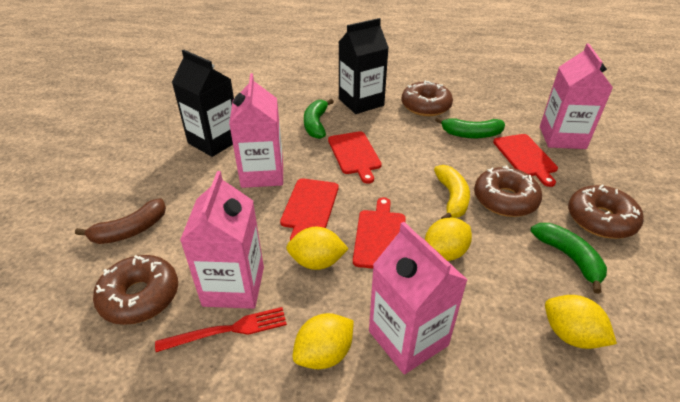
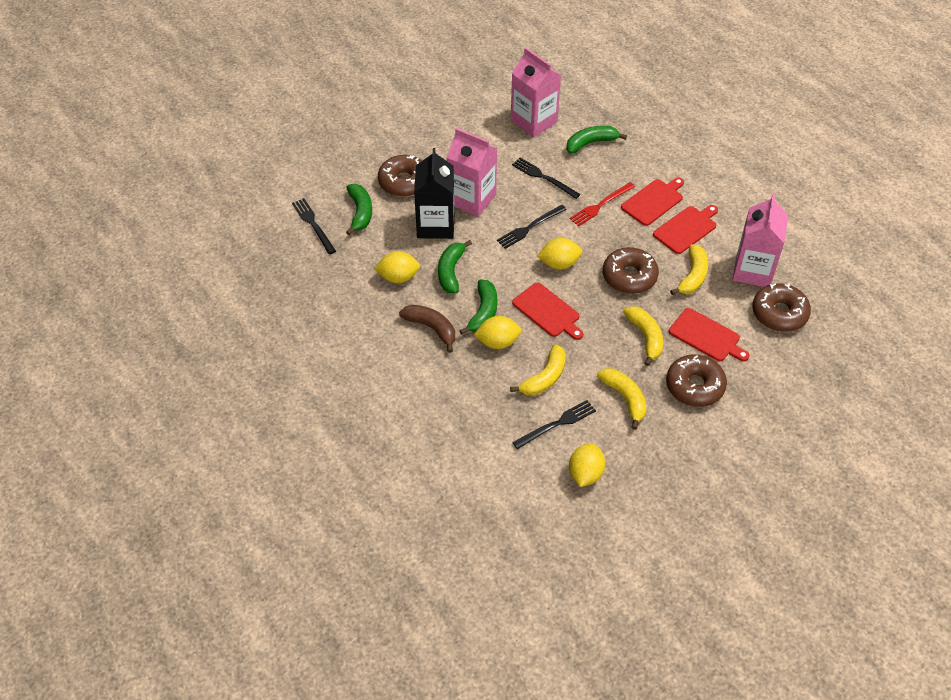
black carton: [172,50,234,157] [339,18,389,114] = 2 -> [414,148,455,239] = 1
black fork: none = 0 -> [292,198,336,254] [497,205,567,249] [512,158,581,199] [512,400,596,449] = 4
green banana: [304,99,334,139] [435,117,505,138] [531,223,607,294] = 3 -> [346,184,372,235] [438,240,472,293] [459,279,497,335] [566,126,627,154] = 4
pink carton: [180,171,264,309] [229,73,283,188] [369,222,467,374] [540,43,613,149] = 4 -> [446,128,497,217] [511,48,561,137] [732,194,788,287] = 3
yellow banana: [434,165,470,219] = 1 -> [510,344,566,396] [597,368,647,430] [623,306,663,366] [670,244,708,295] = 4

